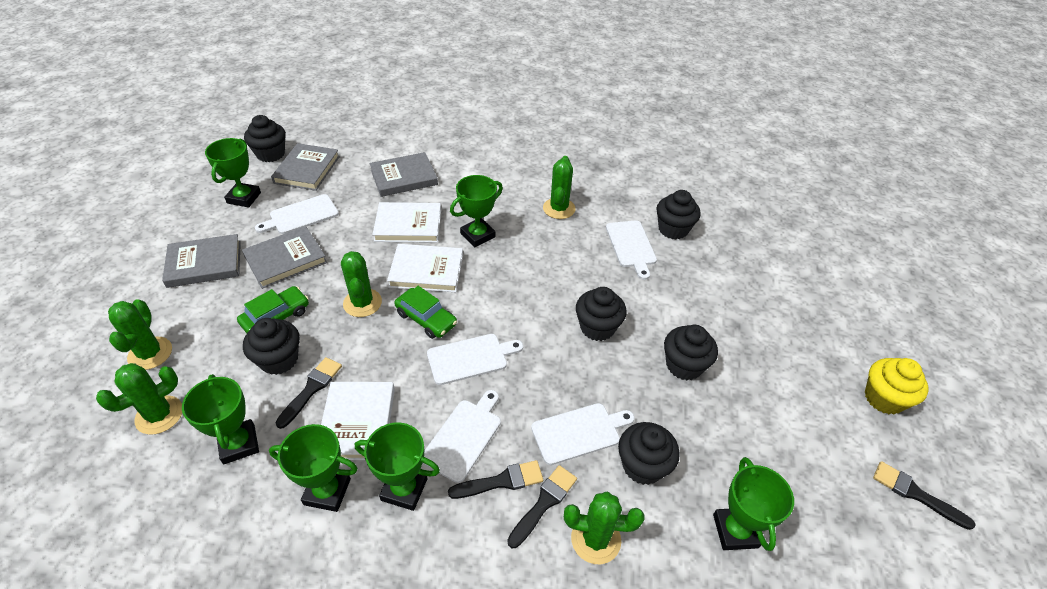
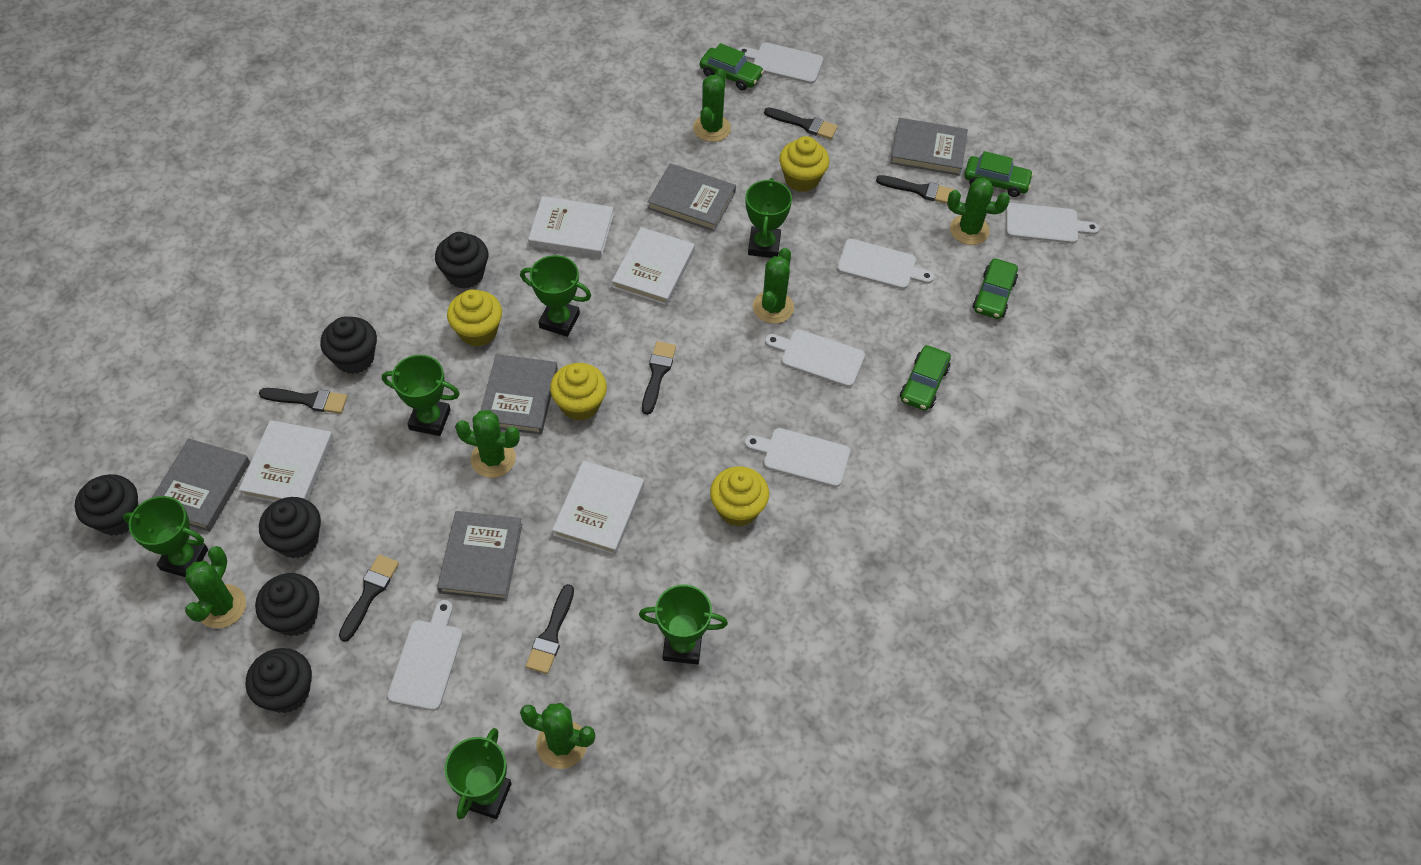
black brush: [276,357,342,429] [448,460,543,499] [507,465,577,548] [873,461,976,530] = 4 -> [259,388,348,414] [339,555,399,642] [526,584,574,674] [642,341,676,415] [764,107,838,139] [876,175,954,204] = 6
green cactus: [96,363,182,435] [108,299,172,370] [341,251,382,317] [543,156,575,219] [564,492,644,564] = 5 -> [185,546,246,628] [455,410,520,478] [520,703,595,769] [693,69,731,142] [753,248,794,324] [947,178,1010,245] = 6
green car: [237,286,309,333] [394,286,457,339] = 2 -> [700,43,764,90] [900,345,951,411] [964,151,1033,197] [973,258,1018,319] = 4
grey book: [162,234,241,288] [242,226,327,289] [271,143,340,191] [370,152,438,197] = 4 -> [152,438,250,532] [437,511,523,601] [481,354,558,435] [647,163,736,231] [890,118,968,176] = 5
white book: [321,382,395,460] [372,202,441,243] [387,244,463,292] = 3 -> [239,420,334,502] [528,196,614,258] [552,461,644,555] [612,227,695,305] = 4
white cutting board: [255,194,339,234] [422,390,501,483] [427,334,523,385] [531,403,635,465] [606,220,657,280] = 5 -> [387,600,463,711] [738,42,823,84] [745,428,850,487] [765,329,865,387] [837,239,934,289] [1006,203,1100,244] = 6
yellow cupcake: [865,358,928,415] = 1 -> [447,289,502,347] [550,363,607,421] [710,466,769,527] [779,136,829,192] = 4

